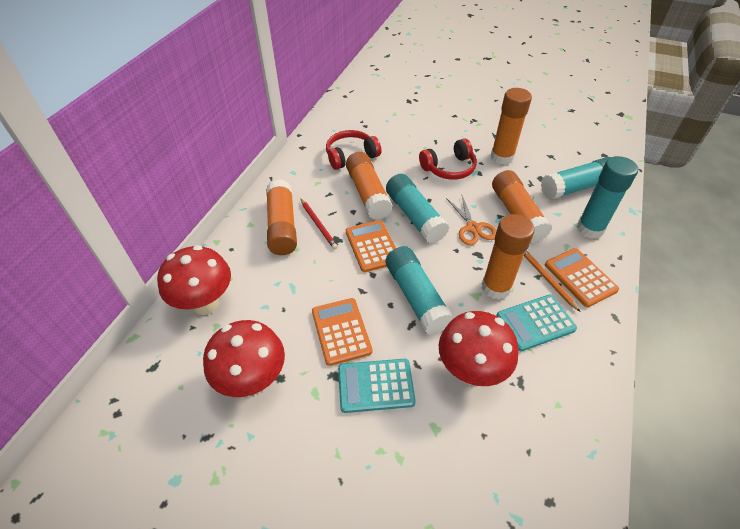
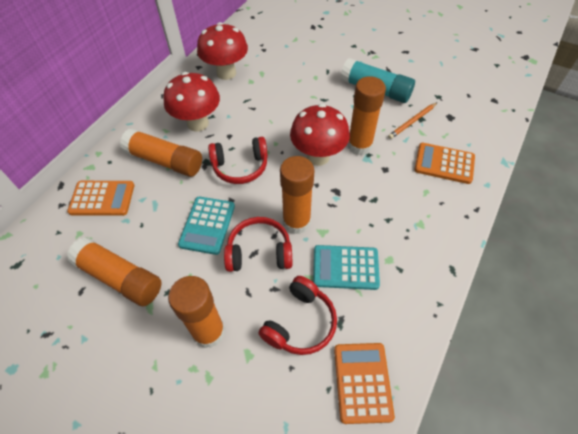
orange scissors: [446,196,497,245] = 1 -> none = 0
red headphones: [326,130,381,170] [419,138,477,180] = 2 -> [208,137,268,184] [224,217,293,272] [258,276,337,355] = 3
red pencil: [300,198,338,249] = 1 -> none = 0
turquoise glue stick: [386,174,449,244] [386,246,454,335] [541,157,611,200] [577,156,638,239] = 4 -> [341,58,415,103] = 1

